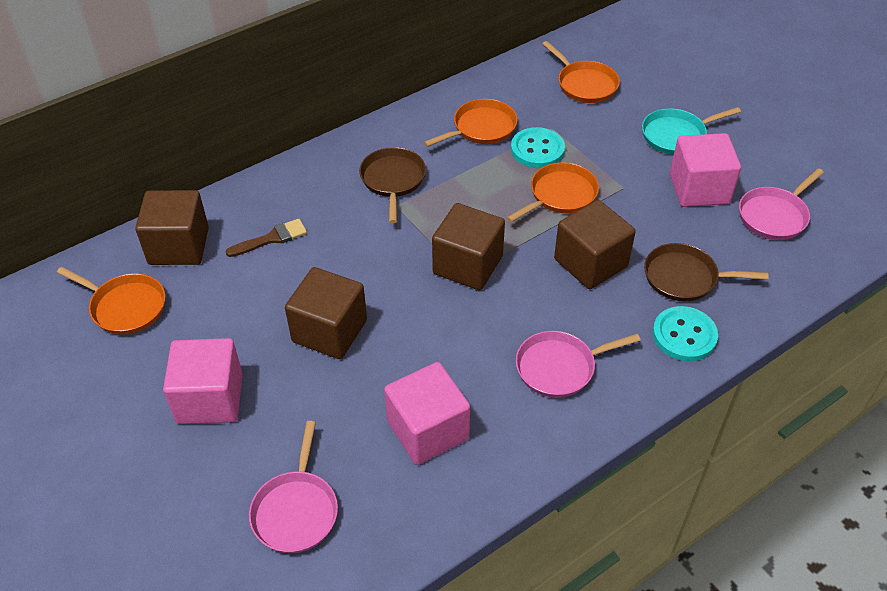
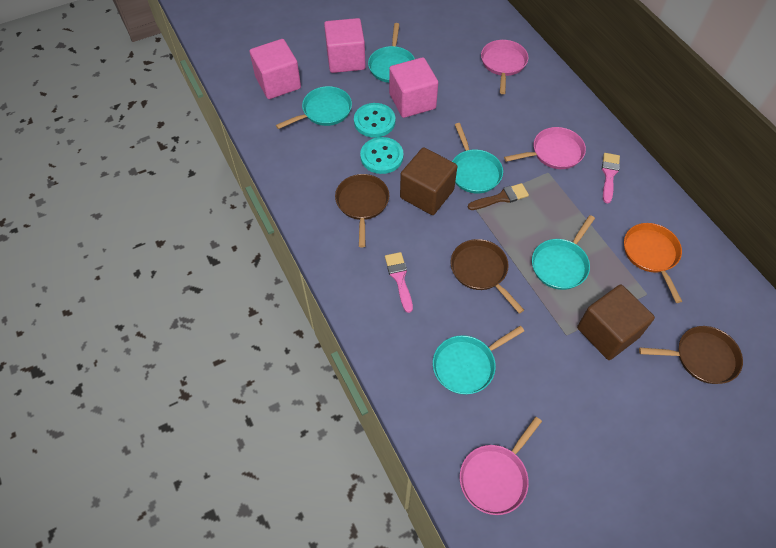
brown cube: [135,190,209,265] [285,267,367,359] [432,203,505,290] [554,200,636,289] = 4 -> [400,147,457,215] [577,284,655,360] = 2
brown pan: [359,147,426,223] [644,243,769,301] = 2 -> [335,174,389,247] [451,239,524,314] [639,326,743,384] = 3
orange pan: [57,267,166,335] [424,99,518,147] [507,162,599,223] [542,41,620,103] = 4 -> [624,223,682,303] = 1
pink brush: none = 0 -> [385,252,413,313] [602,153,620,203] = 2
turquoise pan: [642,107,741,155] = 1 -> [276,86,352,129] [368,23,415,83] [433,326,524,394] [452,123,503,194] [532,215,595,290] = 5

